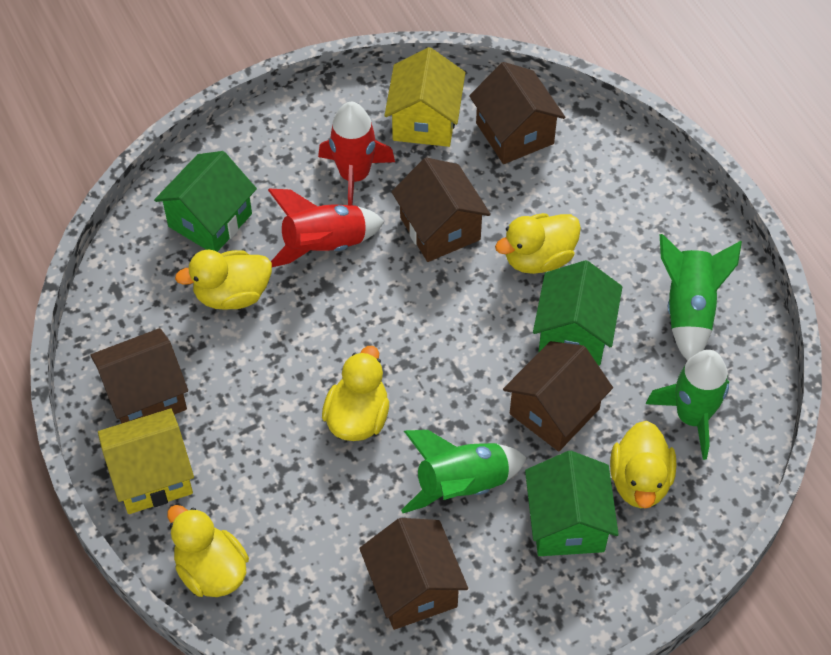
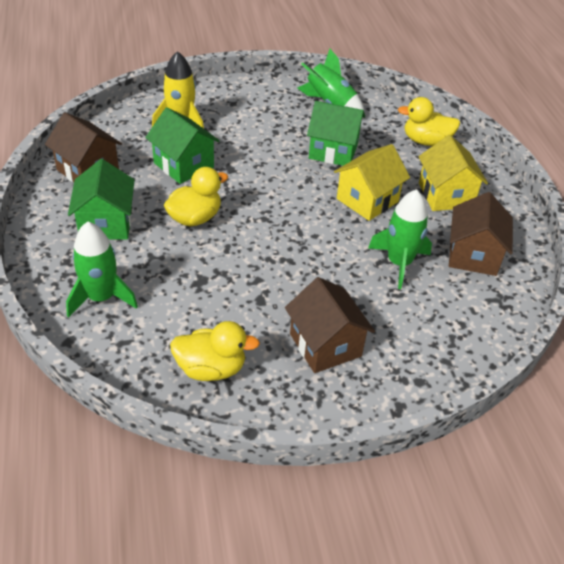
brown house: [90,328,188,424] [359,518,468,630] [391,157,491,262] [469,62,565,164] [503,341,613,452] = 5 -> [45,112,122,182] [285,277,375,373] [449,192,513,276] = 3
red rocket: [268,189,385,267] [318,102,395,205] = 2 -> none = 0
yellow duck: [167,505,249,597] [175,250,272,310] [322,346,389,441] [495,213,581,274] [610,421,676,508] = 5 -> [164,167,228,226] [170,321,260,381] [398,97,460,146] = 3
yellow rocket: none = 0 -> [152,51,204,128] = 1

